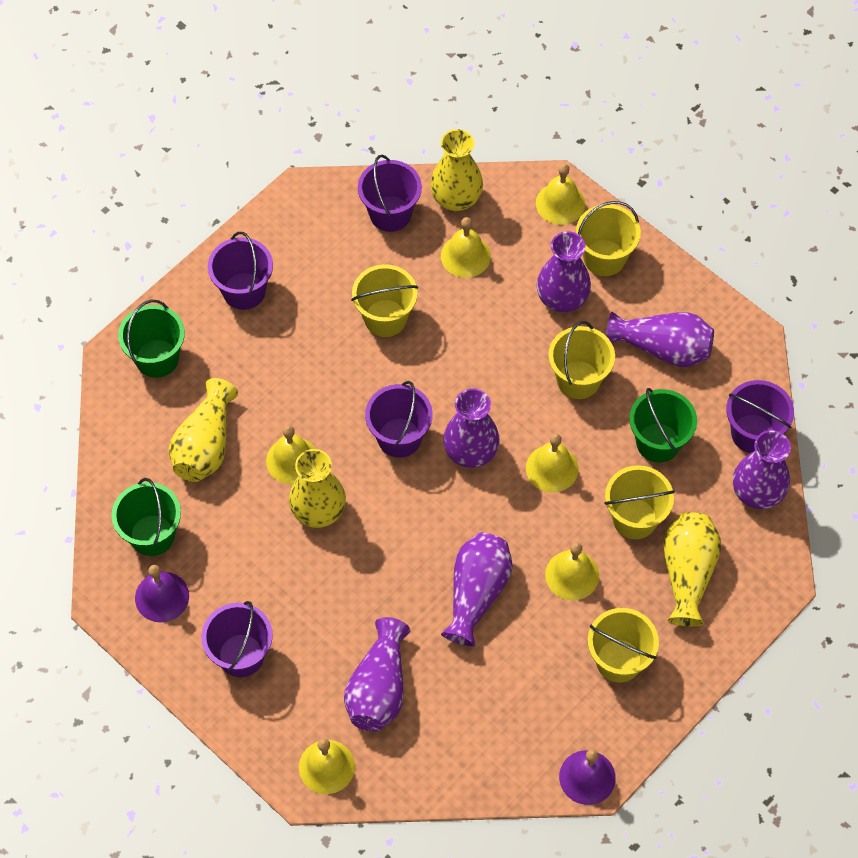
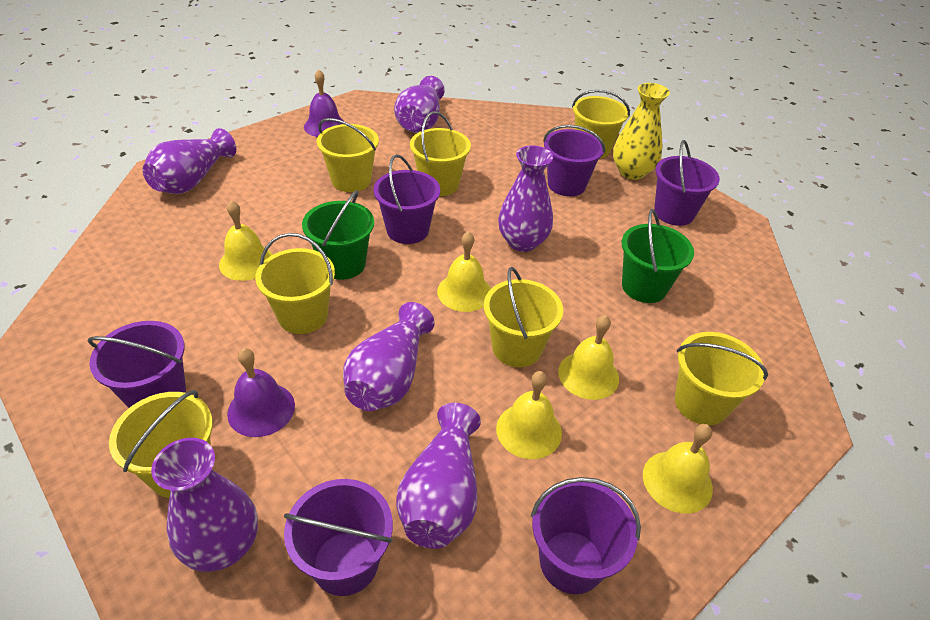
green bucket: [112,478,181,556] [118,300,185,378] [629,388,697,463] = 3 -> [302,190,374,280] [622,209,694,303] = 2
purple bucket: [201,601,273,677] [208,232,273,310] [358,154,422,232] [365,381,433,458] [726,380,794,453] = 5 -> [87,321,186,408] [284,479,393,596] [373,154,440,244] [531,477,641,594] [543,125,605,196] [654,140,720,226] = 6
yellow bell: [266,425,315,484] [299,739,355,794] [441,217,491,278] [526,434,579,493] [536,164,585,225] [545,542,599,600] = 6 -> [219,200,273,281] [437,231,491,312] [496,371,562,459] [558,315,619,400] [643,424,713,514] = 5
yellow bucket: [351,264,418,337] [548,321,615,399] [576,201,641,276] [588,608,659,682] [604,465,675,539] = 5 -> [109,390,213,498] [255,233,335,334] [317,118,379,192] [410,111,471,196] [484,267,563,367] [572,90,630,158] [675,332,768,425] = 7
yellow vase: [169,378,238,482] [289,449,346,528] [430,129,483,211] [663,512,721,627] = 4 -> [613,83,670,180] = 1

